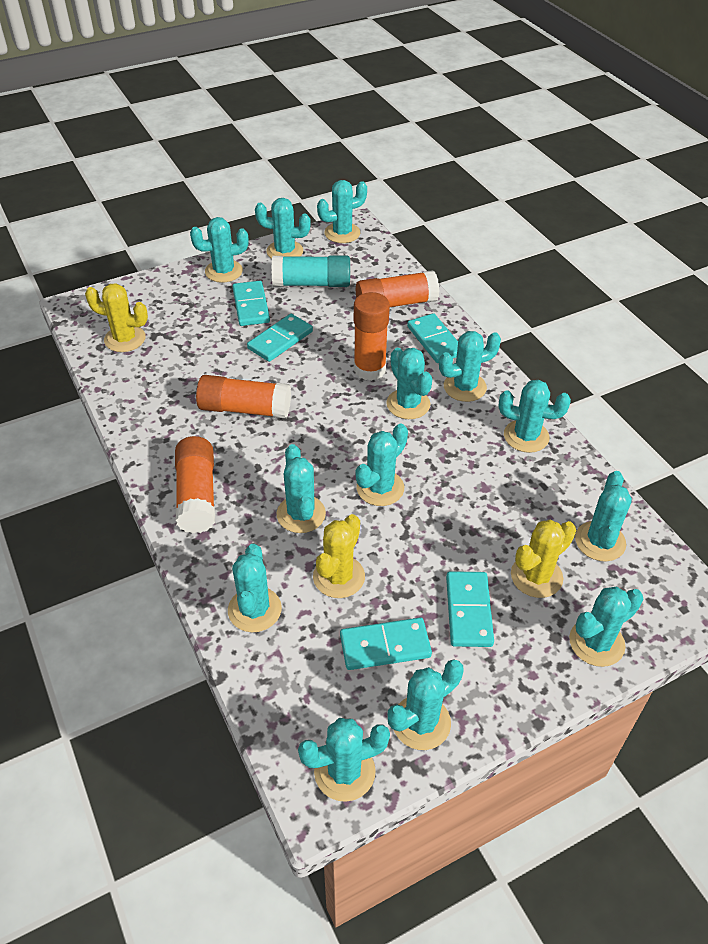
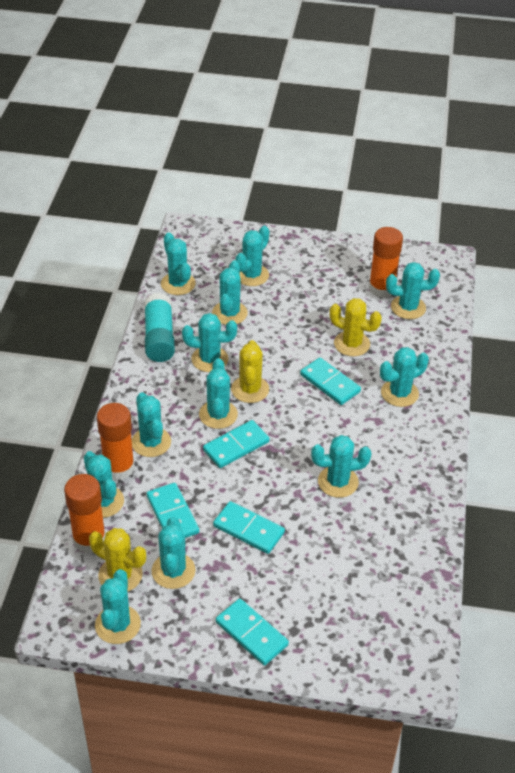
orange glue stick: [175,436,215,533] [196,375,291,419] [354,292,390,381] [356,270,440,307] = 4 -> [64,474,106,553] [97,403,135,480] [369,227,403,298] = 3
turquoise cactus: [190,217,249,283] [228,544,282,632] [255,198,311,259] [277,444,326,533] [298,718,390,802] [317,180,367,243] [355,424,408,506] [386,348,432,419] [388,659,464,750] [439,331,501,402] [499,380,571,453] [569,587,644,667] [575,471,632,562] = 13 -> [84,451,124,518] [95,569,141,644] [132,392,171,457] [152,517,196,589] [161,233,195,295] [182,313,237,372] [199,358,238,429] [212,260,248,325] [235,226,270,286] [311,435,372,498] [380,347,429,407] [386,262,440,319] = 12

